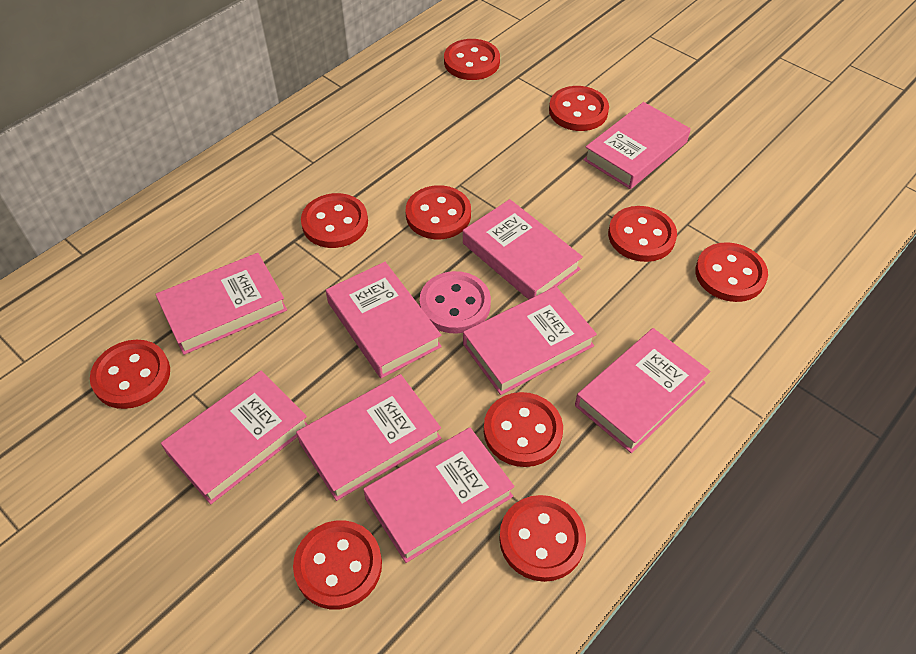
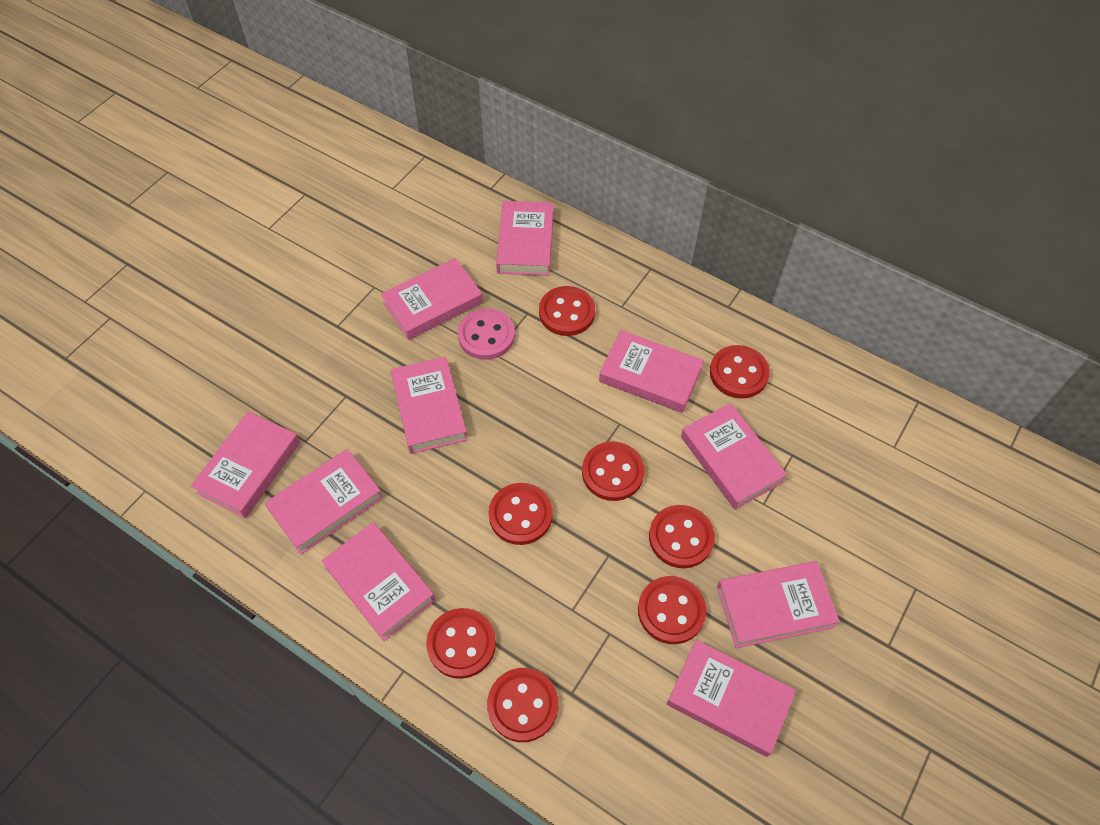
pink book: [155,253,287,355] [161,371,308,504] [296,374,441,501] [326,262,442,378] [363,428,515,563] [463,199,583,300] [463,287,597,395] [575,328,710,453] [583,102,691,189] = 9 -> [191,411,300,518] [265,449,383,554] [321,522,435,641] [381,258,483,340] [391,357,468,454] [496,201,554,276] [599,330,704,413] [667,640,796,757] [681,403,787,509] [717,561,840,648] = 10
red button: [90,340,170,409] [293,520,382,609] [301,193,368,248] [406,185,471,239] [444,39,500,80] [484,392,563,467] [499,495,586,582] [549,86,609,131] [608,206,677,262] [695,242,768,302] = 10 -> [426,608,496,679] [487,668,558,742] [489,483,553,545] [539,286,595,336] [582,442,645,501] [638,576,706,644] [649,505,715,568] [710,345,770,399] = 8

